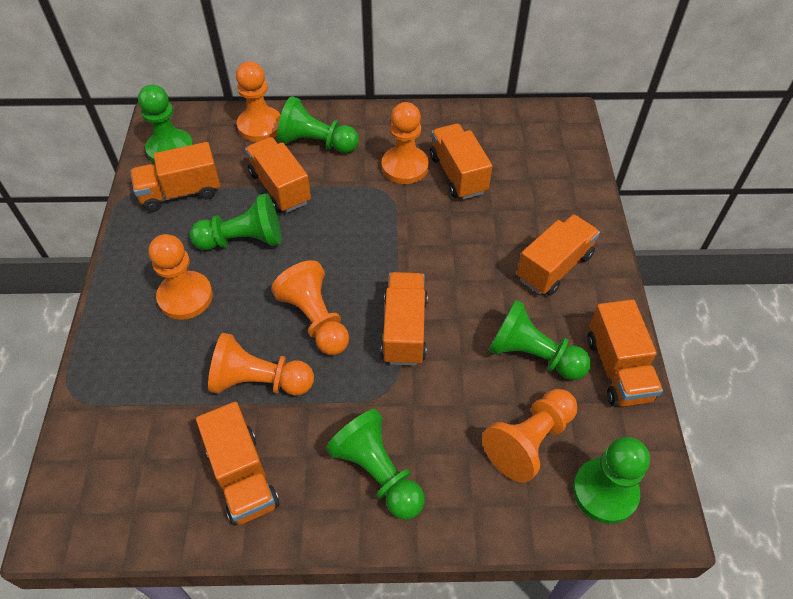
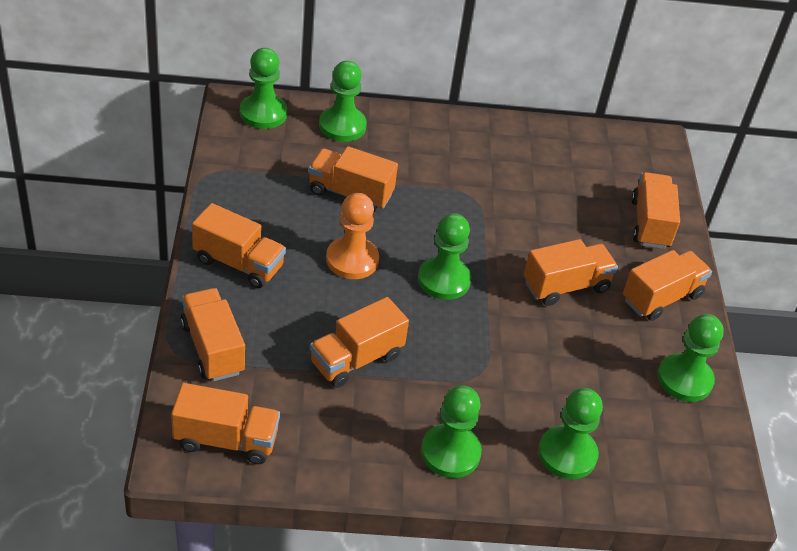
orange pawn: [149,234,213,320] [208,333,314,396] [236,61,281,142] [271,260,349,355] [382,102,429,184] [482,389,577,483] = 6 -> [326,193,379,279] = 1
orange truck: [130,142,220,212] [196,402,280,526] [245,137,311,213] [381,272,428,366] [430,124,492,199] [517,214,600,296] [587,299,663,407] = 7 -> [171,383,280,464] [180,288,245,381] [192,203,286,288] [308,146,398,213] [310,297,409,388] [524,239,618,306] [623,250,712,321] [631,172,680,249] = 8

